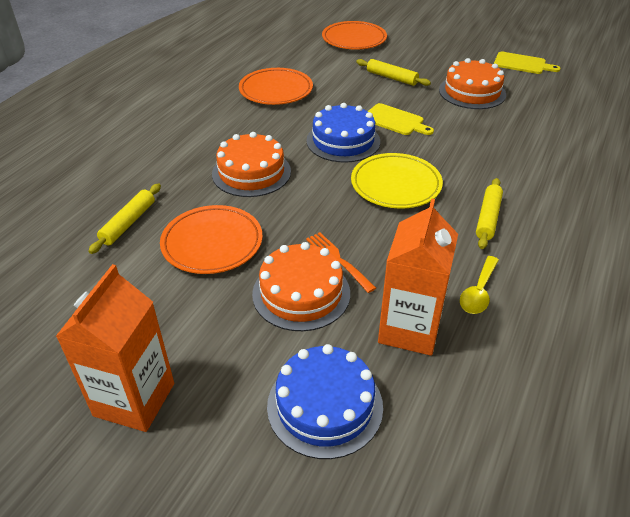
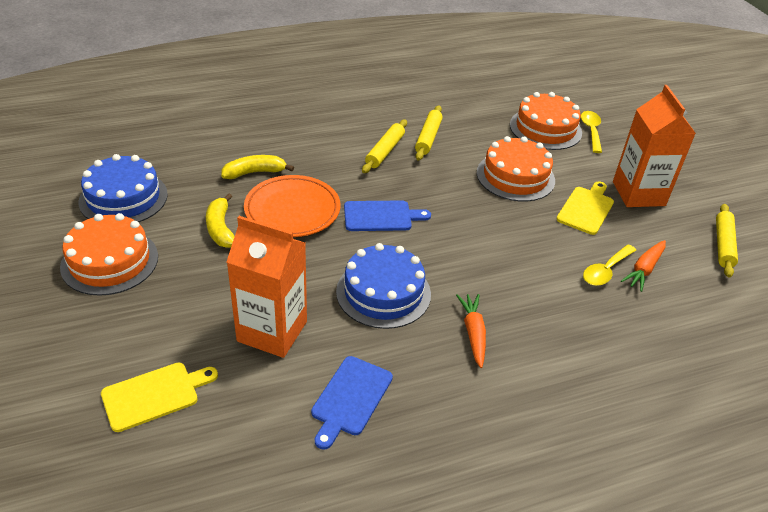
blue cutting board: none = 0 -> [311,356,393,450] [344,200,431,231] = 2
orange carrot: none = 0 -> [456,294,486,368] [621,240,666,292] = 2
orange fork: [306,232,376,293] = 1 -> none = 0
orange plate: [160,205,263,274] [239,68,313,105] [322,21,387,50] = 3 -> [244,175,340,237] = 1
yellow banana: none = 0 -> [206,193,235,248] [221,155,294,179] = 2
yellow plate: [351,153,443,209] = 1 -> none = 0
yellow spoon: [460,256,499,314] = 1 -> [581,111,602,153] [583,245,636,286] = 2

